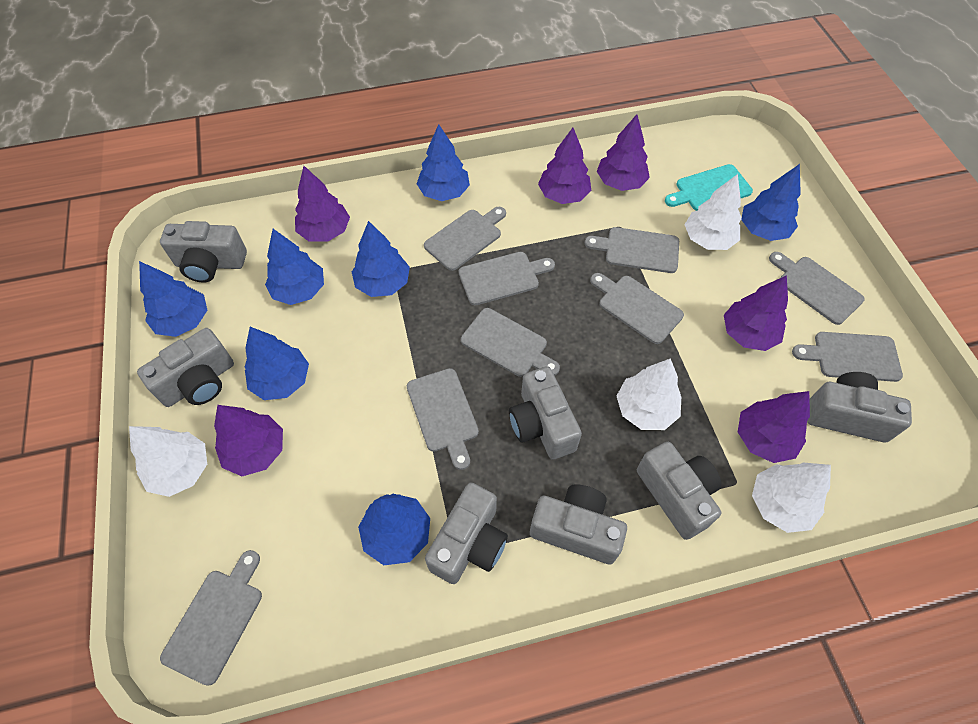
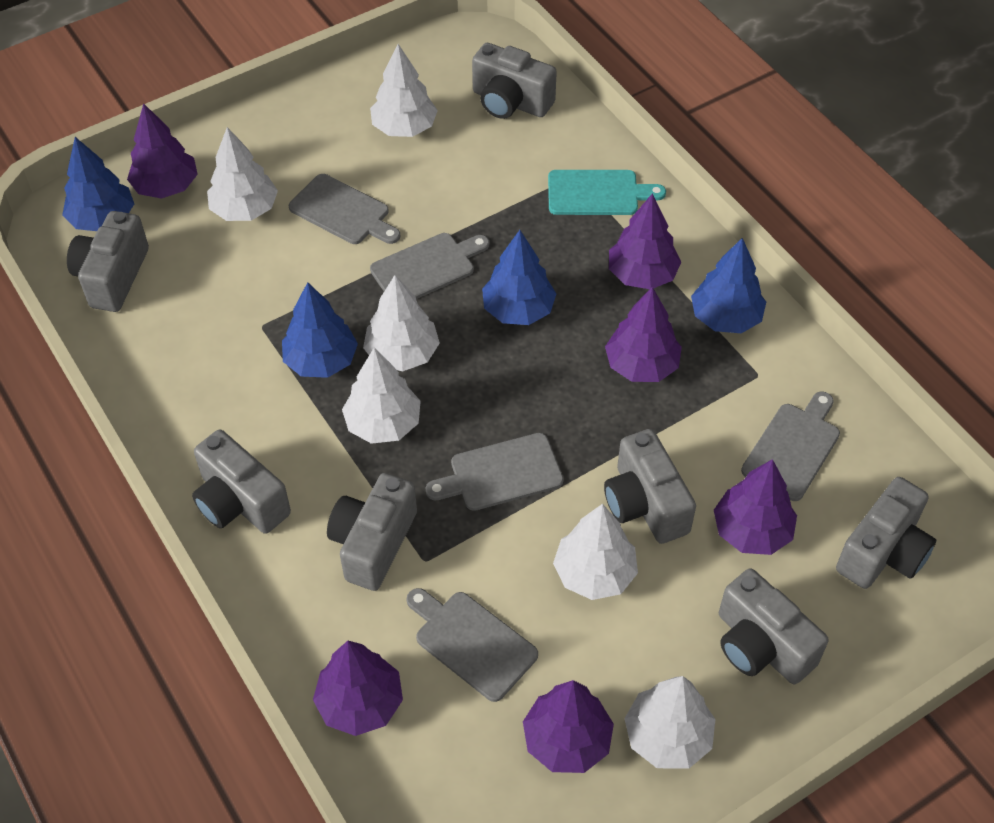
blue tree: [139,261,207,337] [245,327,309,400] [265,229,324,305] [352,221,410,297] [358,494,430,565] [417,124,470,201] [741,164,801,241] = 7 -> [62,137,134,231] [282,282,358,378] [482,230,556,325] [691,238,766,333] = 4
grey cutting board: [160,550,262,686] [407,368,479,470] [424,207,506,271] [459,252,555,305] [461,308,560,377] [585,227,679,273] [590,273,684,344] [769,252,865,325] [792,332,903,382] = 9 -> [289,174,400,244] [370,233,489,299] [406,588,538,702] [426,433,564,511] [741,392,840,501] = 5
white tree: [129,426,207,497] [617,358,681,430] [685,174,742,250] [752,463,831,533] = 4 -> [207,127,278,221] [342,348,421,444] [363,275,440,371] [370,44,438,137] [553,504,638,600] [624,676,715,769] = 6

